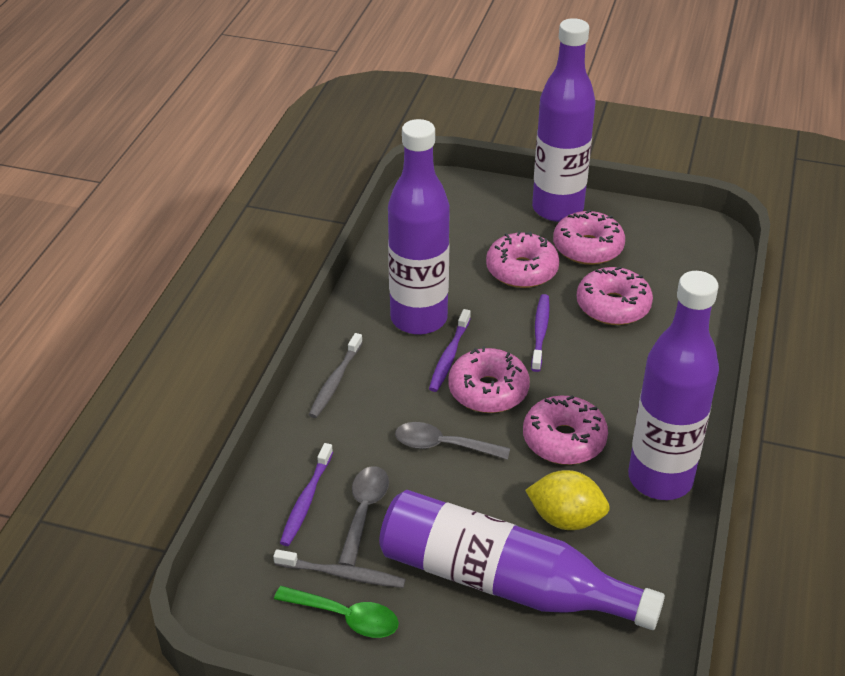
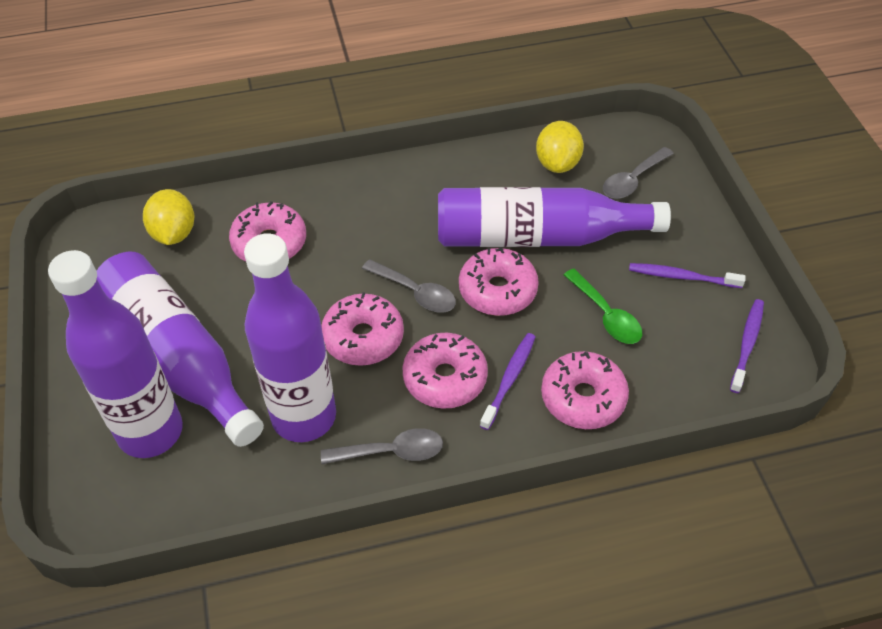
grey spoon: [338,466,389,566] [395,422,510,460] = 2 -> [321,428,443,464] [362,259,456,313] [603,147,674,199] = 3
grey toothbrush: [273,549,406,588] [309,333,363,418] = 2 -> none = 0
yellow lemon: [525,470,610,530] = 1 -> [143,189,195,245] [536,121,584,173] = 2

